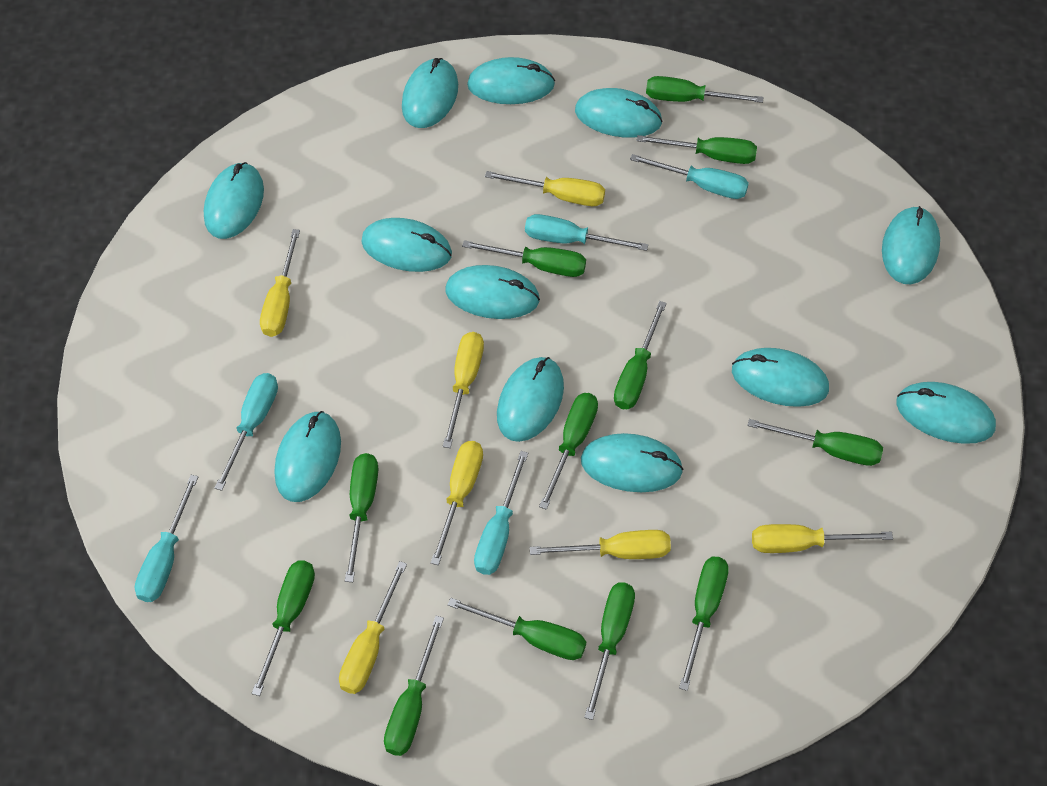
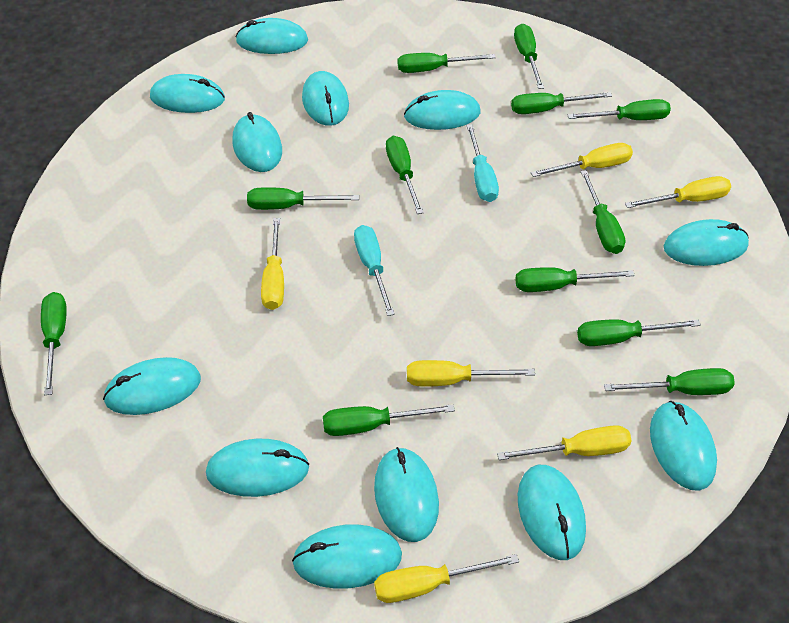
turquoise screwdriver: [135,475,198,602] [215,373,278,491] [474,451,528,575] [525,214,648,251] [630,154,749,199] = 5 -> [354,225,395,316] [467,124,499,202] = 2
yellow screwdriver: [260,229,300,337] [339,561,407,694] [431,441,483,565] [443,332,484,448] [485,171,605,206] [530,530,671,559] [752,524,893,553] = 7 -> [261,218,284,310] [374,554,519,603] [407,360,535,387] [497,425,632,460] [531,143,633,177] [625,176,731,208] = 6

